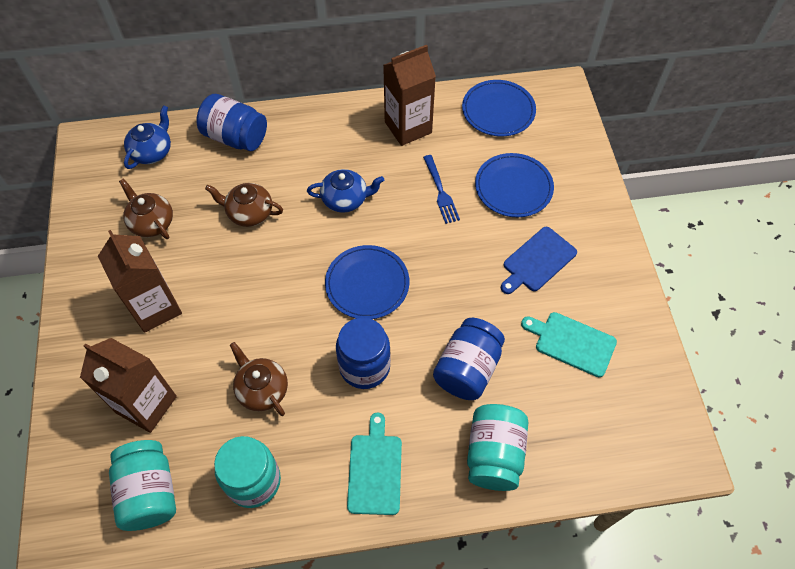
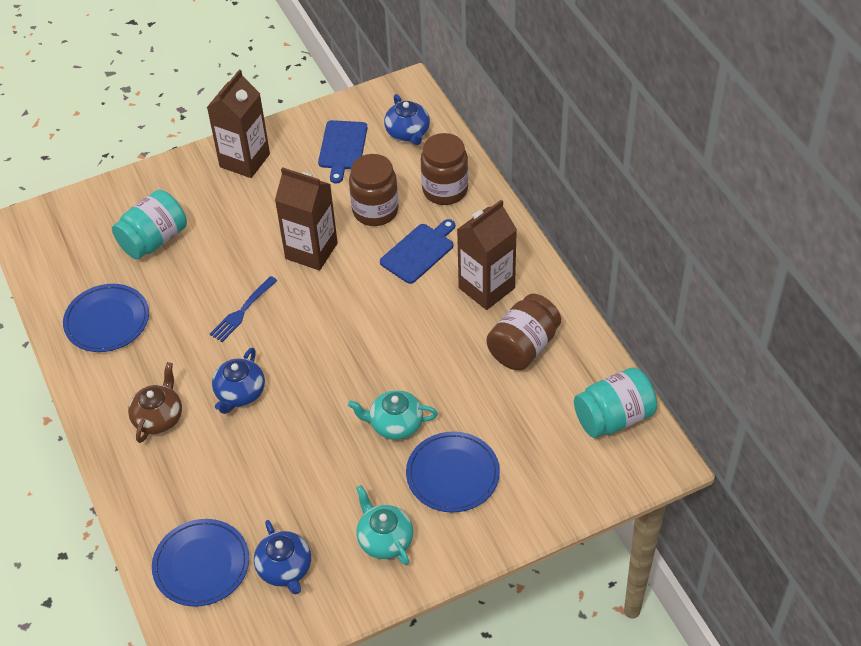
blue cutting board: [501,227,577,294] = 1 -> [318,120,367,183] [380,219,455,284] = 2
blue jar: [196,94,267,151] [336,317,391,389] [433,318,505,400] = 3 -> none = 0
blue teapot: [124,105,171,169] [307,169,384,213] = 2 -> [212,347,265,414] [254,520,311,595] [384,94,430,145] = 3
brown jar: none = 0 -> [349,154,399,226] [421,133,468,205] [486,294,561,370] = 3
brown teapot: [119,179,173,239] [205,183,283,227] [230,342,288,416] = 3 -> [128,362,182,443] = 1
turquoise cutting board: [347,412,402,515] [521,312,617,377] = 2 -> none = 0
turquoise jar: [109,440,176,531] [214,436,281,508] [467,404,528,491] = 3 -> [112,190,187,259] [574,367,657,438] = 2
turquoise teapot: none = 0 -> [348,390,438,440] [356,485,413,565] = 2

